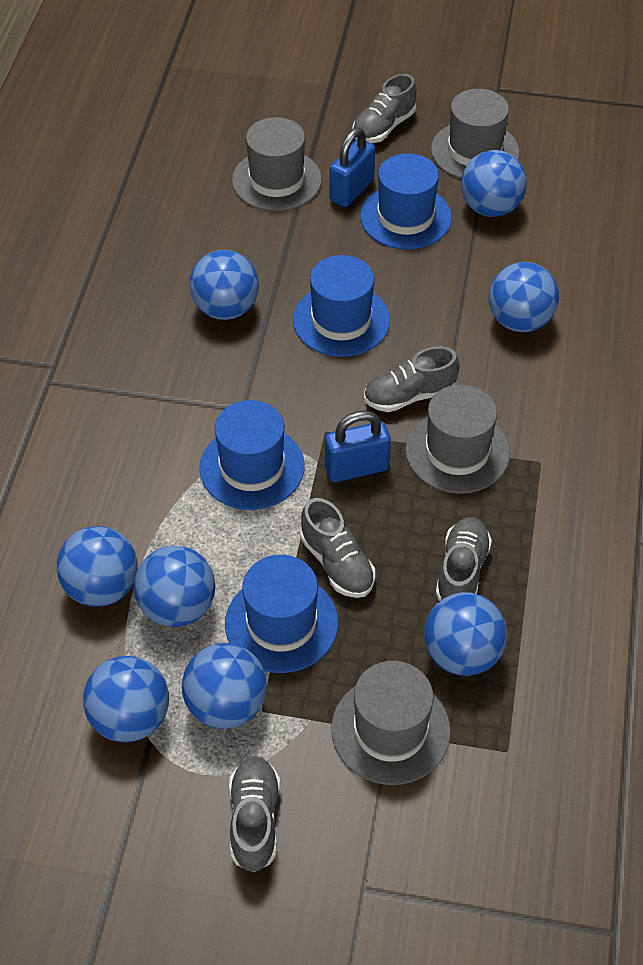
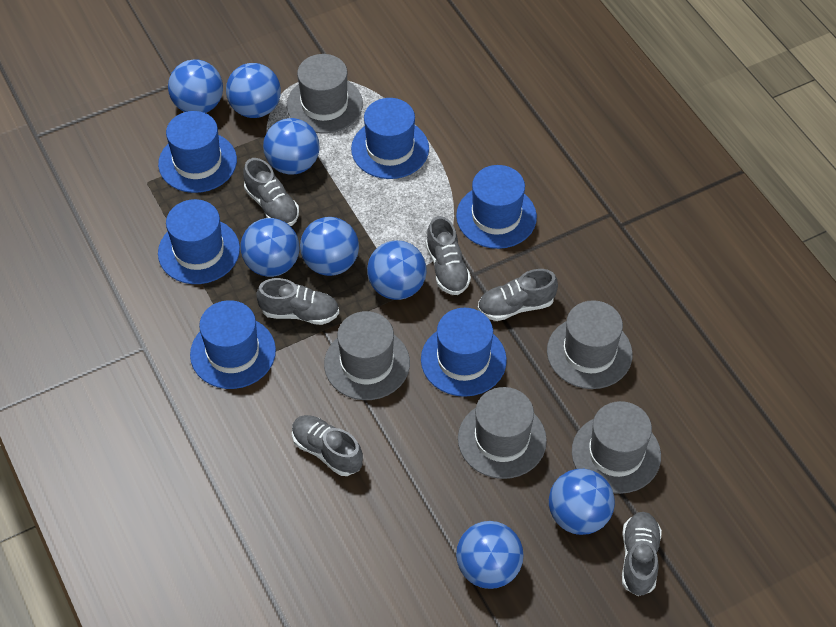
blue hat: [199,400,305,510] [225,555,338,673] [293,255,390,357] [360,153,452,250] = 4 -> [158,111,237,193] [158,199,240,284] [190,300,276,389] [351,98,429,179] [421,308,507,397] [456,165,537,249] = 6
blue padlock: [325,410,391,482] [329,127,375,207] = 2 -> none = 0
grey hat: [232,117,322,211] [331,661,451,785] [405,385,510,494] [431,89,519,179] = 4 -> [287,54,363,134] [324,311,410,400] [458,387,547,479] [547,300,633,389] [572,401,661,494] = 5
grey shoe: [229,756,280,872] [300,498,375,598] [352,74,417,143] [364,346,460,412] [436,517,492,601] = 5 -> [243,158,299,226] [257,278,339,325] [292,415,363,476] [426,216,471,295] [478,269,558,321] [622,512,662,596] = 6

